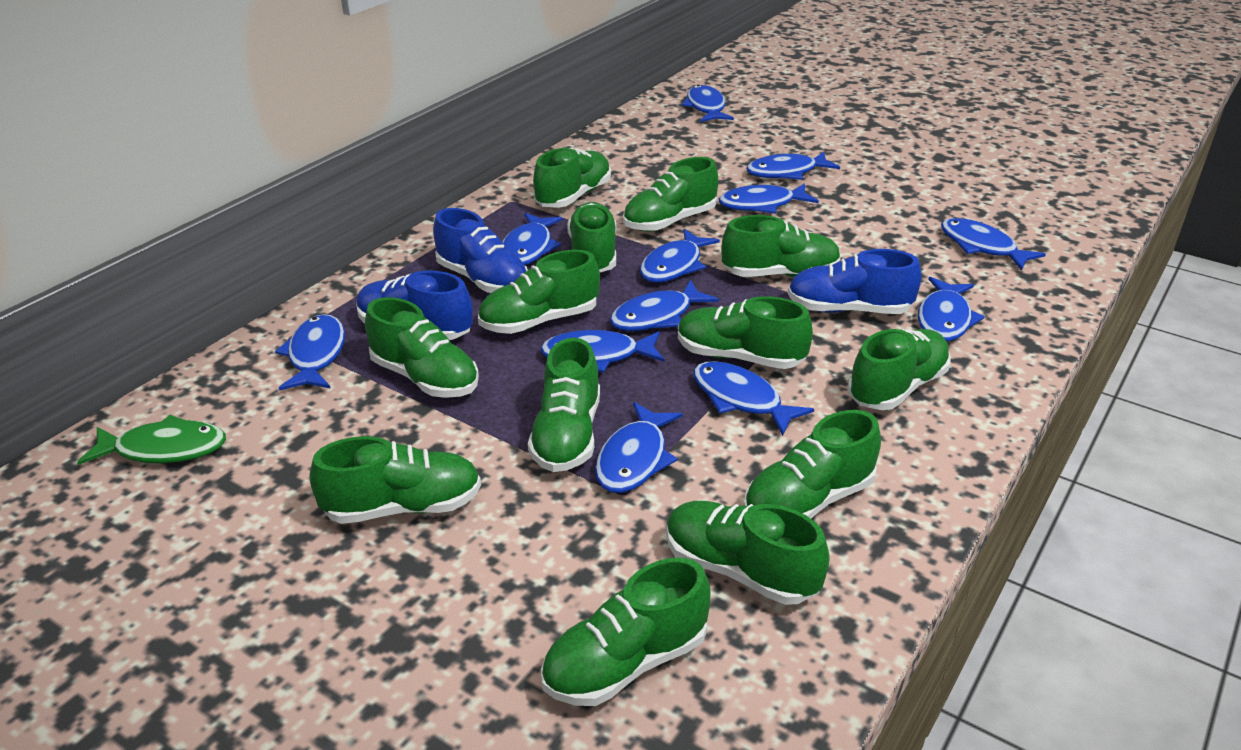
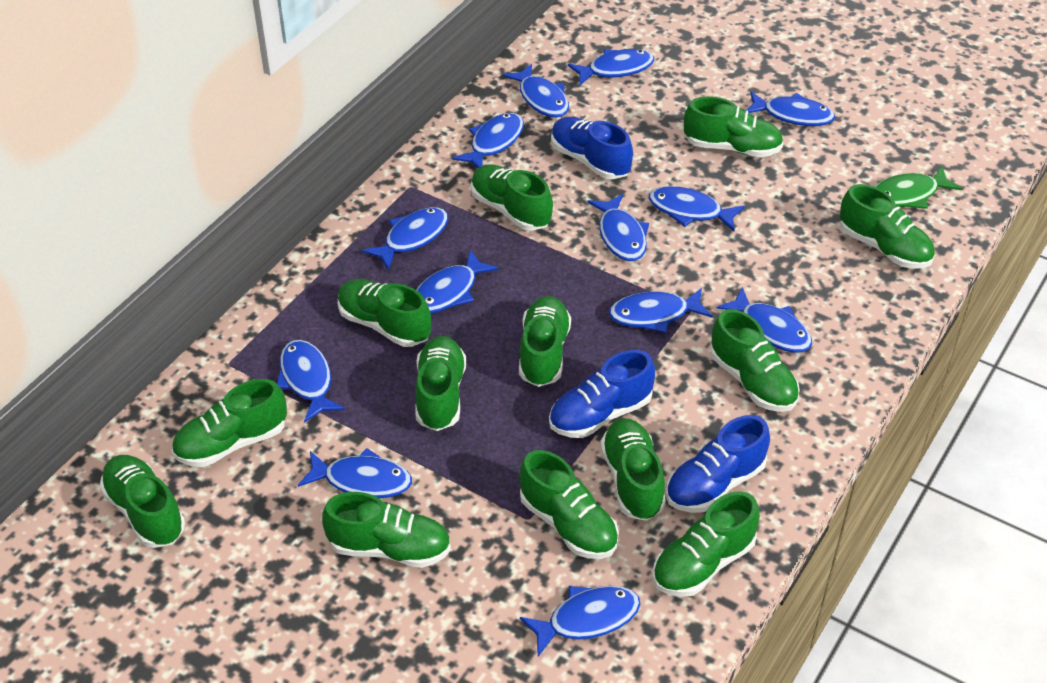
blue fish: [275,314,345,390] [503,213,563,265] [540,330,664,373] [595,402,683,493] [610,280,719,331] [640,229,720,283] [682,85,734,122] [693,361,814,436] [719,183,819,214] [746,152,840,180] [918,277,985,342] [941,218,1046,271] = 12 -> [277,340,345,423] [298,448,412,498] [362,207,448,270] [416,250,499,314] [452,113,524,168] [503,64,569,118] [520,586,640,657] [568,49,654,85] [587,194,649,261] [609,288,712,333] [649,186,745,231] [717,287,812,353] [745,91,835,126] = 13

